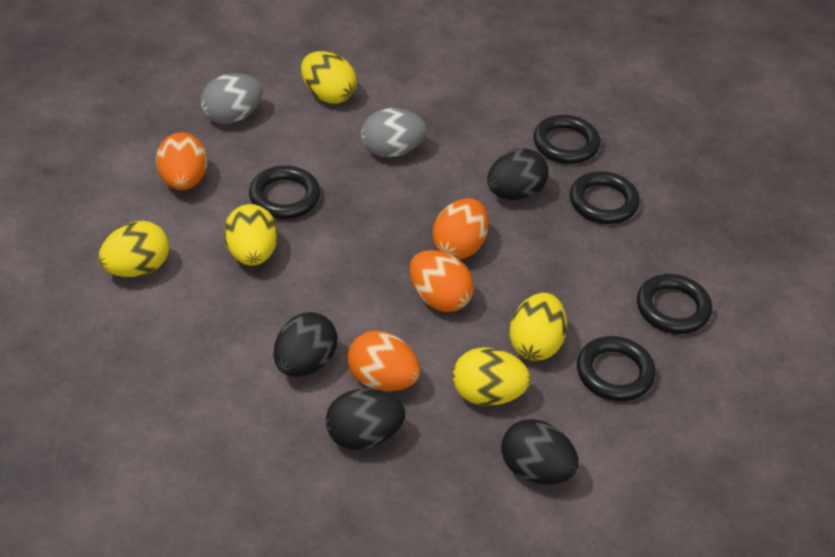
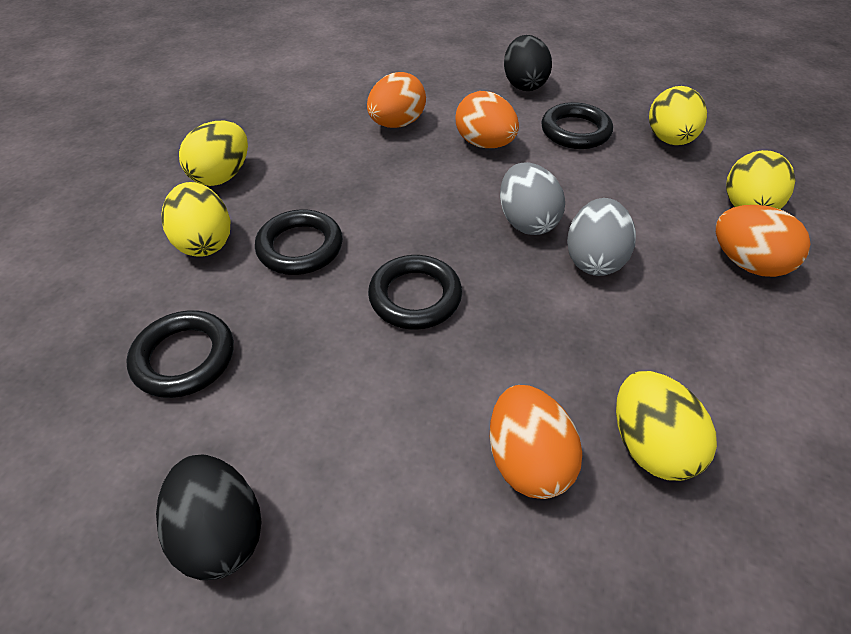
black egg: [274,312,338,377] [326,389,405,450] [487,148,549,200] [501,419,579,484] = 4 -> [156,455,262,580] [504,35,552,91] = 2
black ring: [249,166,320,219] [533,115,601,164] [570,171,640,224] [577,336,656,401] [637,274,712,334] = 5 -> [126,310,234,398] [255,209,343,275] [368,255,462,329] [541,102,613,149] = 4

